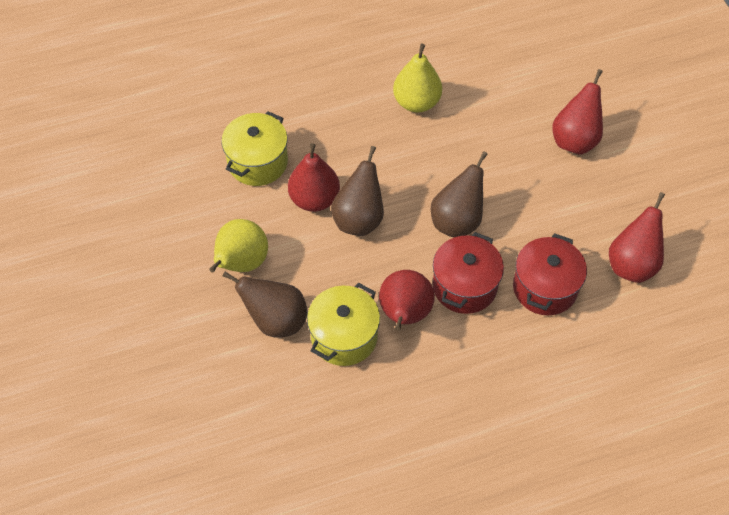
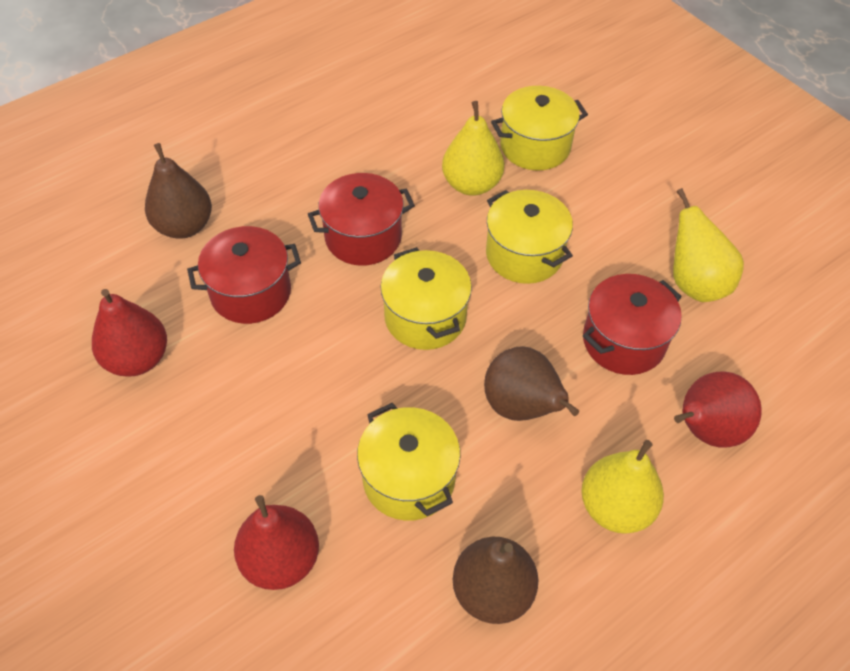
red pear: [288,143,340,212] [379,270,435,331] [552,69,603,154] [609,192,665,283] = 4 -> [92,289,167,377] [234,495,319,590] [674,371,762,448] = 3
red pot: [433,232,504,314] [513,233,587,315] = 2 -> [187,226,301,324] [308,173,415,266] [583,274,682,375] = 3
yellow pear: [209,219,268,272] [393,44,442,112] = 2 -> [442,101,504,196] [581,440,664,534] [673,188,744,302] = 3
yellow pot: [221,111,288,186] [307,283,380,366] = 2 -> [357,403,460,521] [380,247,472,350] [486,190,573,284] [491,86,588,170] = 4

